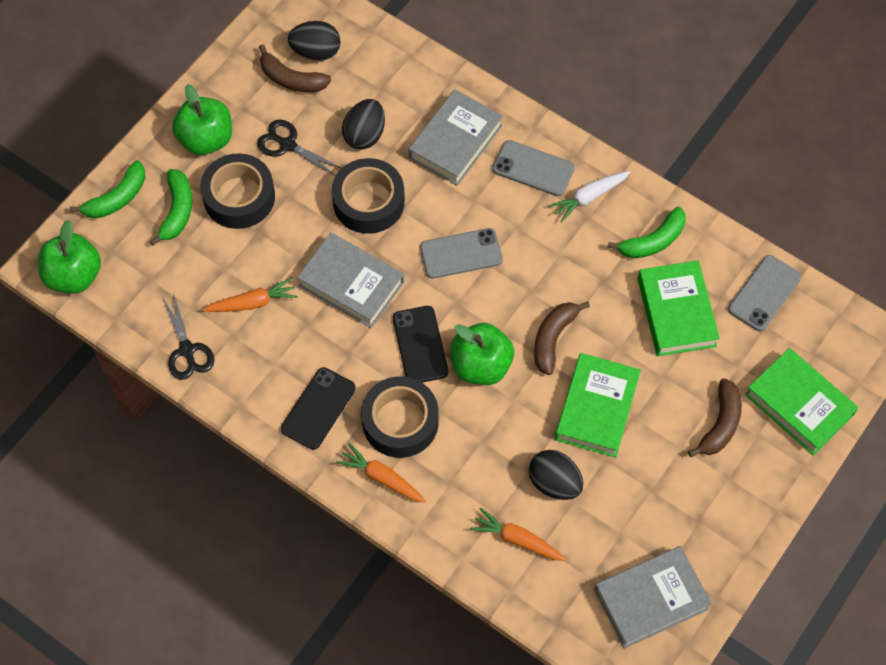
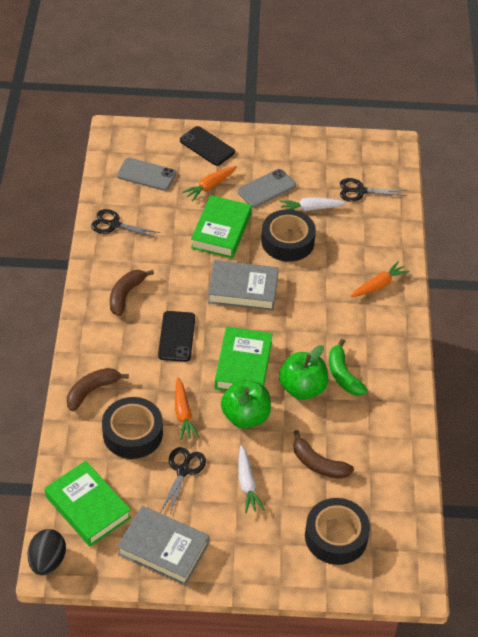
black egg: [288,21,341,61] [342,99,385,150] [529,450,583,500] = 3 -> [27,529,66,575] = 1
black scissors: [163,292,214,380] [257,120,341,176] = 2 -> [91,209,161,238] [160,447,206,514] [340,178,407,202] = 3
green apple: [38,220,101,294] [172,84,232,155] [450,323,514,385] = 3 -> [221,380,271,429] [279,345,328,400] = 2
green banana: [70,160,145,219] [150,169,192,246] [608,207,686,258] = 3 -> [329,339,367,396] = 1
grey book: [297,233,404,328] [409,89,503,186] [594,546,712,648] = 3 -> [117,506,209,585] [208,260,279,311] = 2
grey phone: [420,228,503,279] [493,140,575,196] [728,255,801,331] = 3 -> [117,158,176,191] [238,169,296,208] = 2
white carrot: [549,171,630,223] = 1 -> [238,445,265,513] [280,197,346,211] = 2

